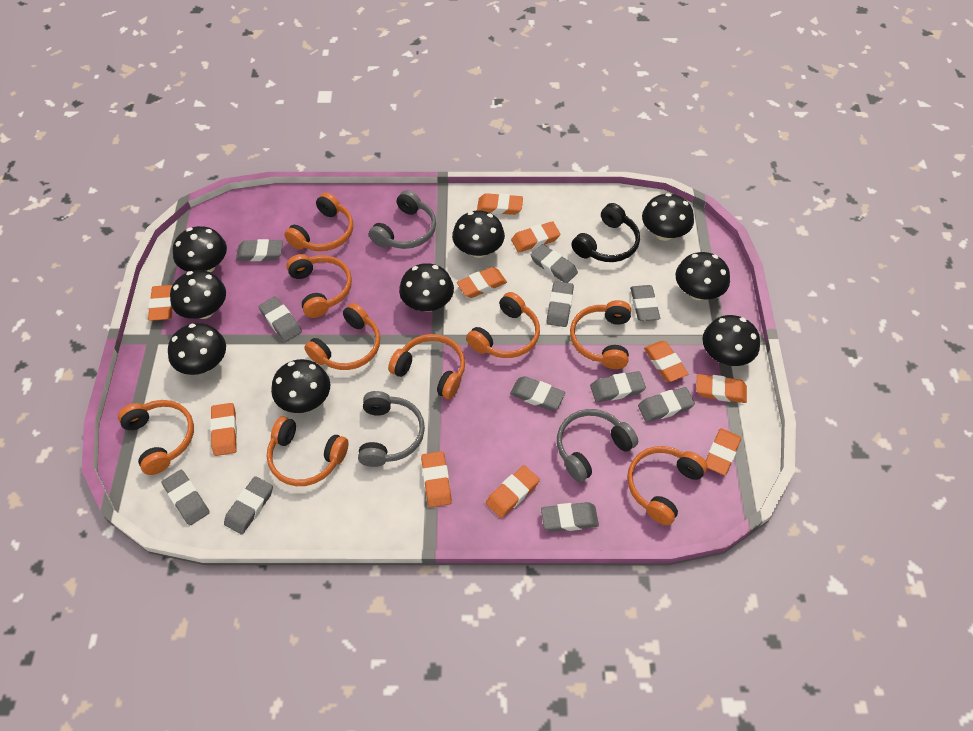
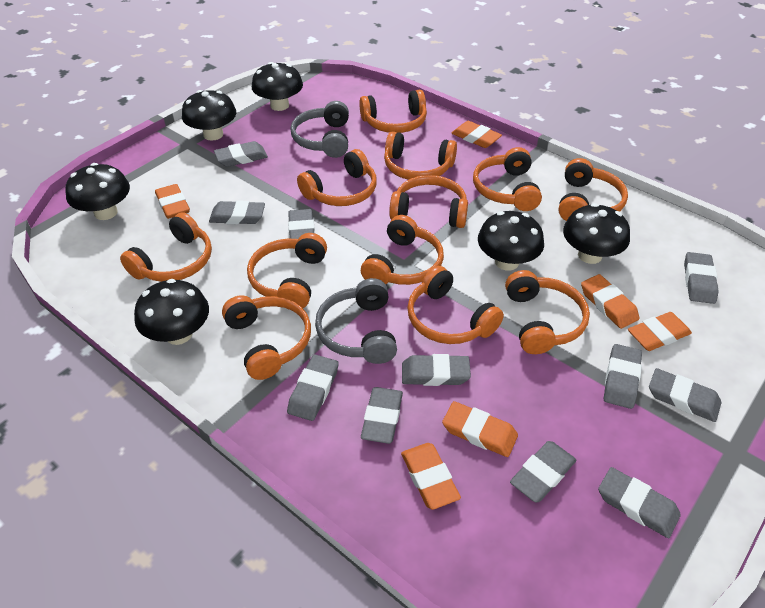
black headphones: [571,203,640,262] = 1 -> none = 0
black mushroom: [168,323,226,375] [170,270,226,319] [173,226,227,272] [271,359,330,413] [399,263,454,312] [452,211,505,258] [642,193,694,241] [676,252,730,300] [703,315,760,366] = 9 -> [65,163,130,220] [134,279,209,345] [182,90,236,141] [252,62,303,111] [478,211,544,271] [563,203,630,264] = 6
grey headphones: [358,391,425,467] [369,190,436,249] [557,409,638,482] = 3 -> [291,101,349,158] [315,278,397,364] = 2
orange eraser: [148,285,173,321] [210,403,237,456] [421,451,452,508] [457,267,507,298] [477,193,523,215] [486,465,540,518] [511,221,560,252] [644,341,688,382] [696,374,747,403] [706,428,741,475] = 10 -> [155,184,190,219] [401,443,461,510] [442,401,518,457] [451,121,502,148] [581,274,639,329] [628,312,692,351] = 6
orange headphones: [118,400,194,475] [267,416,349,486] [284,193,353,251] [286,254,352,318] [304,303,380,370] [388,334,465,399] [466,292,540,358] [570,300,631,369] [627,446,707,525] = 9 -> [120,212,212,282] [222,295,311,380] [247,233,327,308] [297,149,377,206] [359,90,427,133] [361,215,444,285] [384,131,457,180] [389,175,468,228] [407,266,504,344] [473,147,542,211] [505,270,590,354] [558,158,628,221] = 12

